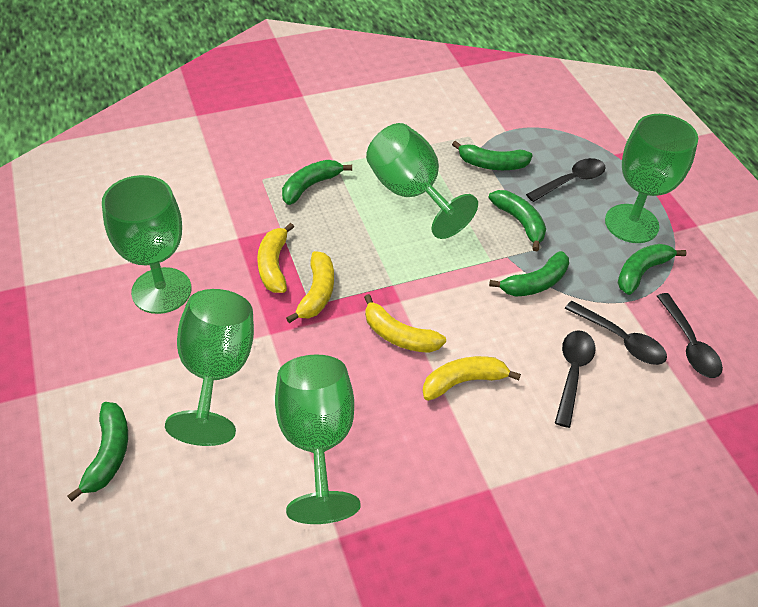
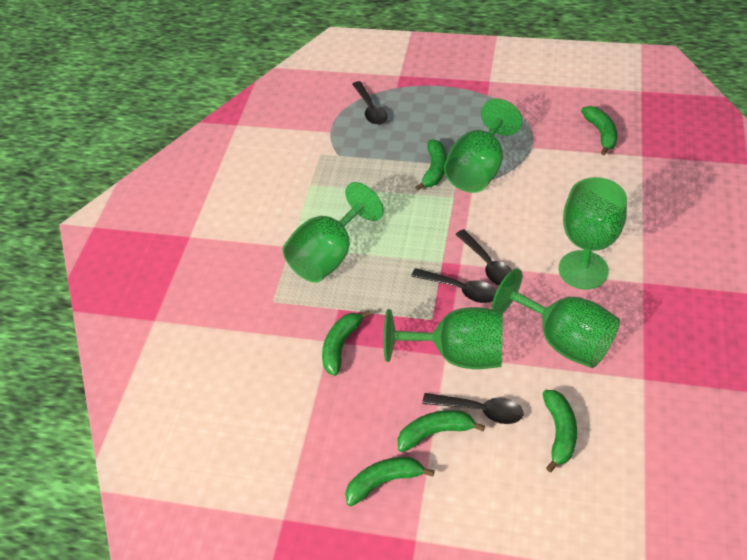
yellow banana: [257,223,294,293] [286,251,334,323] [364,294,446,353] [422,356,521,401] = 4 -> none = 0

